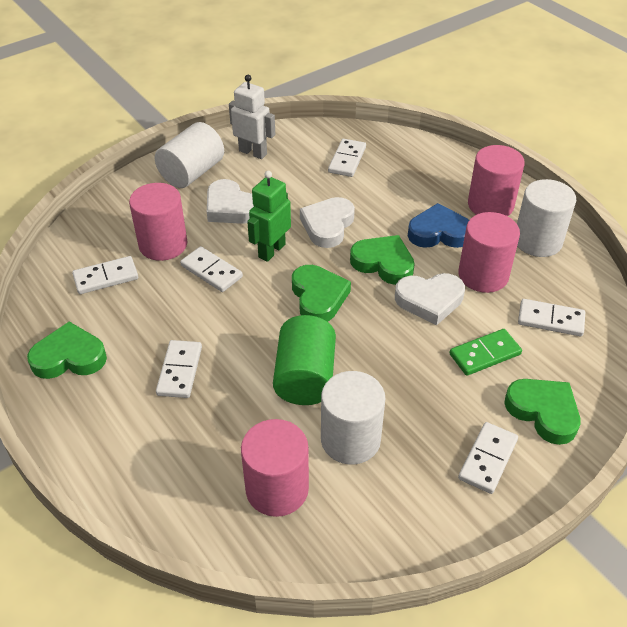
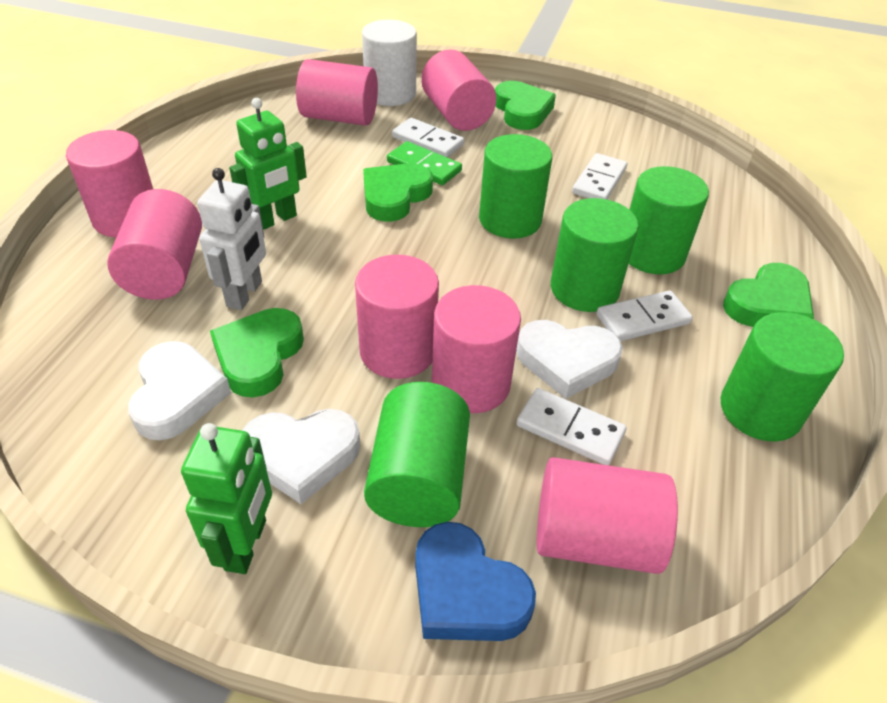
green cylinder: [273,315,336,405] = 1 -> [364,382,470,527] [479,134,552,239] [551,198,639,312] [629,166,709,274] [721,312,844,441] = 5
green robot: [247,171,291,262] = 1 -> [181,423,272,574] [229,98,307,230] = 2
pink cylinder: [129,183,187,261] [241,419,309,517] [458,212,520,293] [468,145,525,216] = 4 -> [66,130,153,237] [107,189,202,300] [296,59,378,126] [355,255,439,379] [422,49,496,131] [432,285,521,413] [537,457,678,574] = 7
white cylinder: [155,122,224,188] [321,371,385,465] [517,179,576,257] = 3 -> [362,20,417,106] = 1
white domino: [72,256,138,294] [156,340,202,398] [180,246,243,292] [328,139,366,177] [458,422,518,494] [518,299,585,336] = 6 -> [392,118,464,158] [516,388,627,465] [572,153,627,200] [596,290,693,341] = 4

